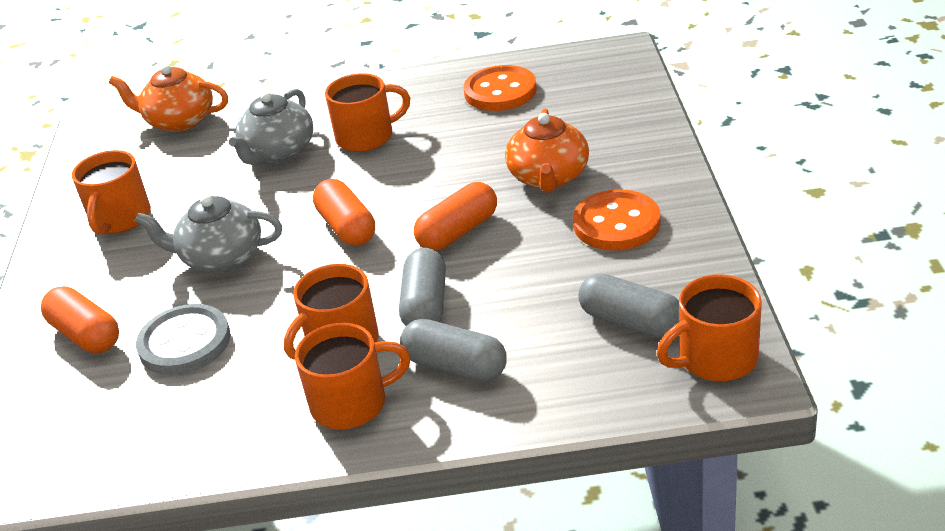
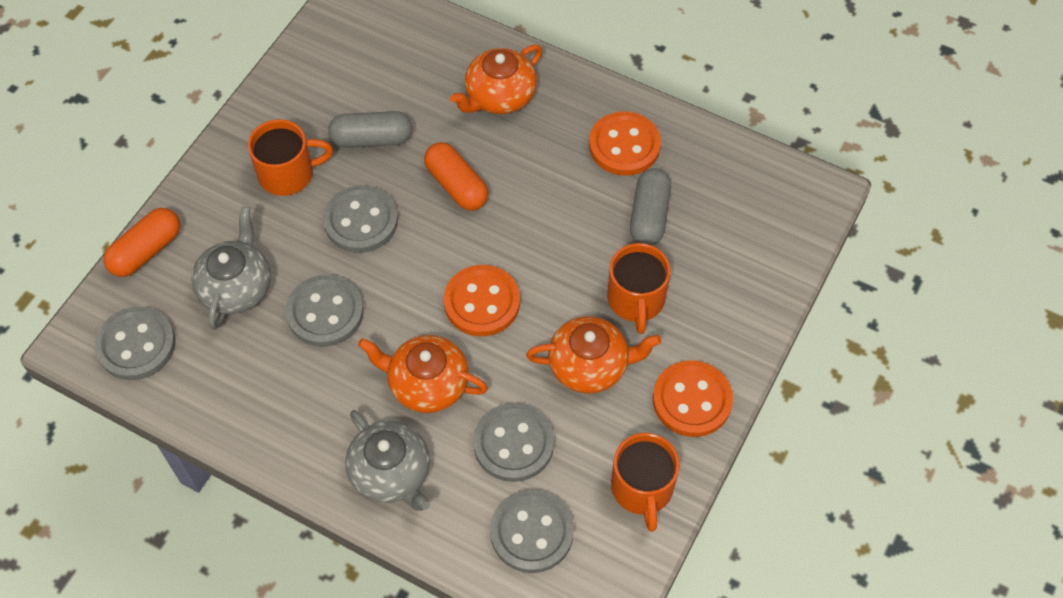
grey button: [136,304,231,375] = 1 -> [95,306,176,380] [286,275,364,347] [323,185,398,253] [473,403,554,482] [490,490,574,573] = 5
grey capsule: [399,248,446,326] [400,319,507,382] [578,273,679,338] = 3 -> [328,111,412,148] [630,168,671,245] = 2
orange button: [464,65,537,111] [573,189,661,251] = 2 -> [444,265,520,336] [589,112,661,176] [653,360,733,437] = 3
orange capsule: [41,286,119,353] [313,179,375,246] [414,182,497,251] = 3 -> [103,208,180,277] [424,142,489,211] = 2
orange mug: [72,150,151,235] [284,264,379,360] [295,323,411,429] [325,73,410,152] [657,274,762,381] = 5 -> [248,119,333,196] [607,243,671,334] [611,433,680,532] = 3
orange teapot: [109,64,228,132] [505,108,589,193] = 2 -> [358,335,488,413] [450,45,542,114] [526,316,661,394] = 3

